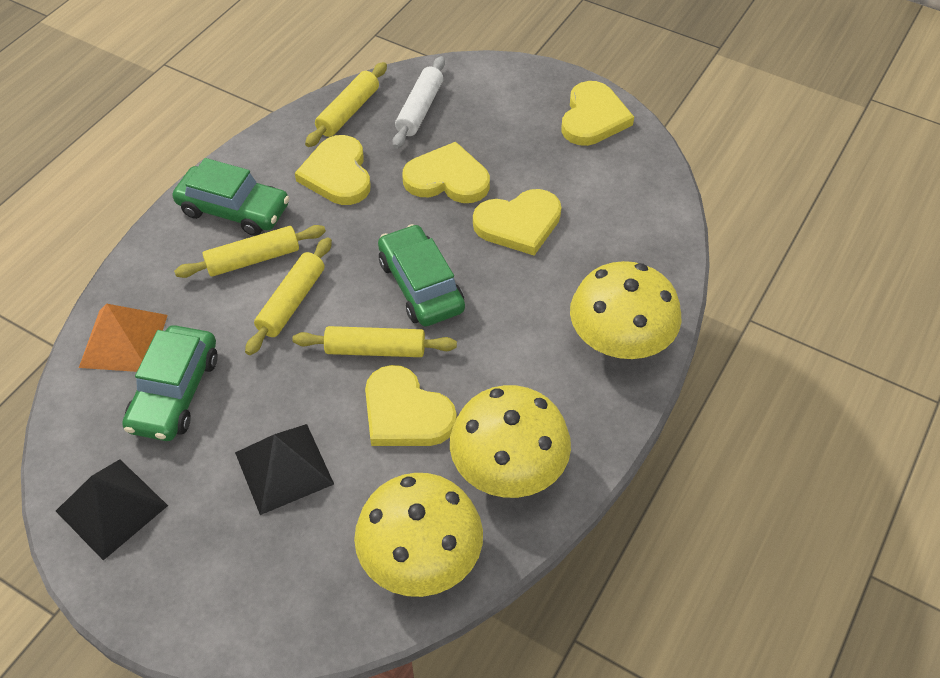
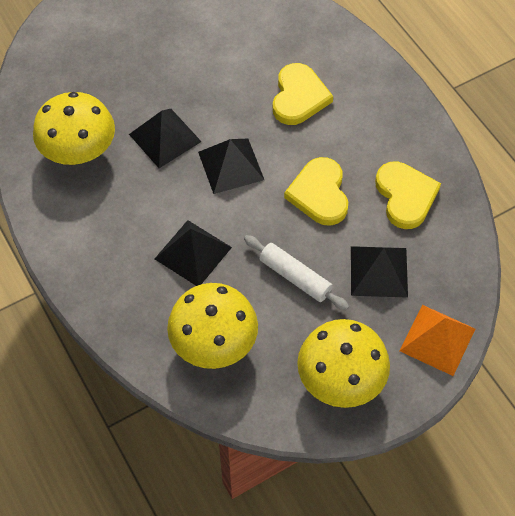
black pyramid: [56,459,168,560] [235,424,334,515] = 2 -> [129,109,202,168] [155,220,232,286] [198,138,264,194] [351,246,408,298] = 4
green car: [122,325,218,441] [172,158,289,236] [378,224,465,326] = 3 -> none = 0
yellow heart: [295,135,371,205] [365,365,457,446] [402,142,490,203] [473,189,561,255] [562,81,634,146] = 5 -> [273,63,333,125] [284,157,348,226] [375,161,441,229] = 3
yellow rolling pin: [174,225,326,278] [245,237,332,355] [292,326,457,357] [305,62,387,147] = 4 -> none = 0

